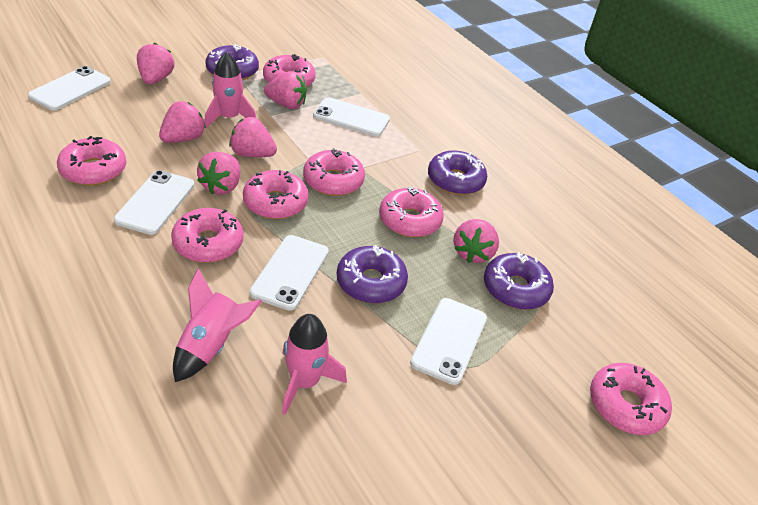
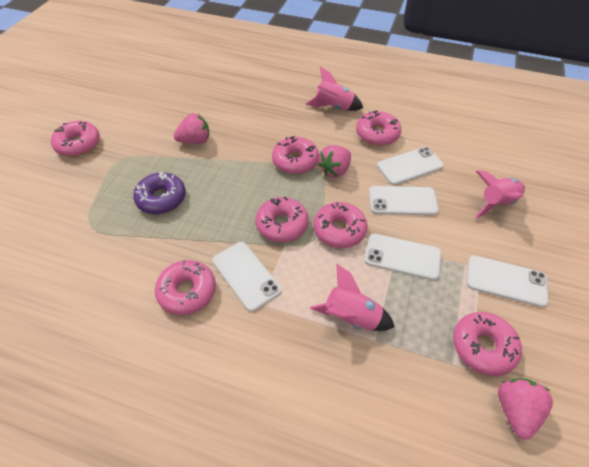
pink strawberry: [137,43,174,84] [159,101,206,143] [197,152,240,195] [229,117,277,157] [264,71,307,109] [453,219,499,263] = 6 -> [174,113,209,144] [318,145,351,178] [498,378,553,439] = 3
purple donut: [206,44,259,80] [337,245,408,304] [428,150,487,195] [484,252,554,310] = 4 -> [133,172,186,214] = 1

